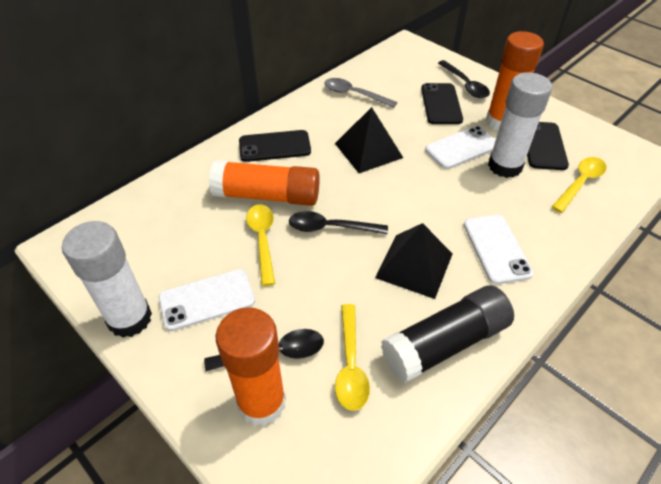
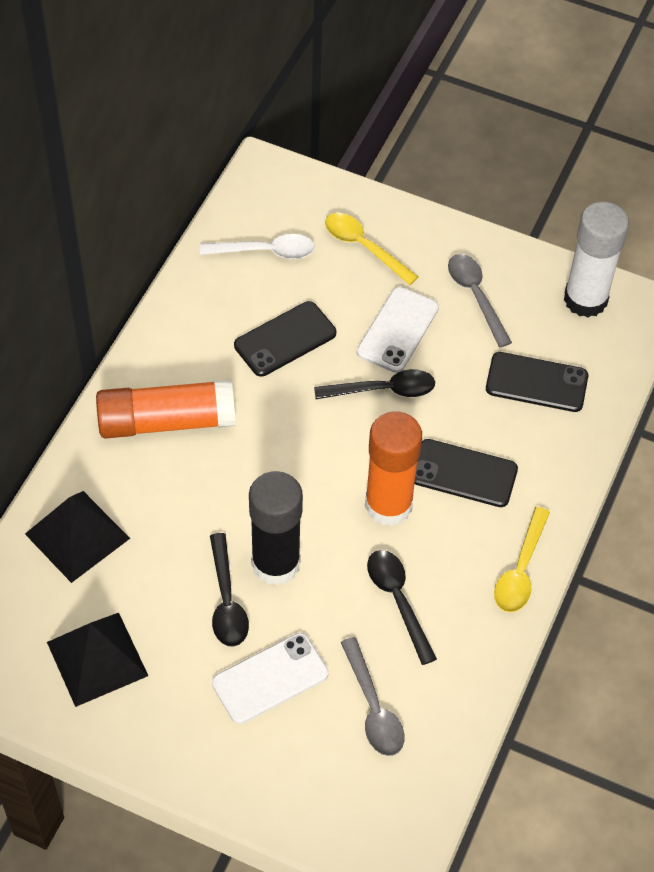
grey spoon: [324,78,397,108] = 1 -> [341,637,404,756] [448,254,512,347] = 2
orange glue stick: [209,160,320,206] [215,307,286,426] [486,31,544,131] = 3 -> [96,379,236,439] [365,411,422,526] = 2
white glue stick: [62,221,152,338] [488,72,552,178] = 2 -> [564,202,629,317] = 1
white phone: [158,269,255,331] [425,126,496,169] [464,215,533,284] = 3 -> [212,633,329,724] [357,287,439,373] = 2
white spoon: none = 0 -> [200,234,315,259] = 1
yellow spoon: [246,204,275,286] [335,304,370,411] [552,157,607,213] = 3 -> [325,213,418,285] [494,507,550,612] = 2

